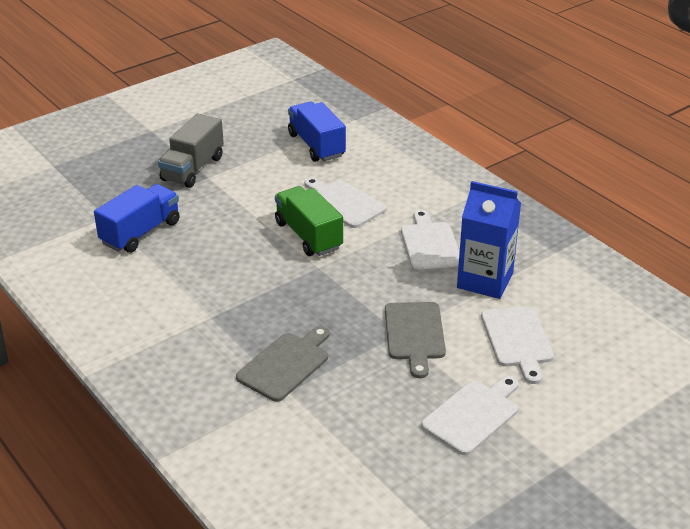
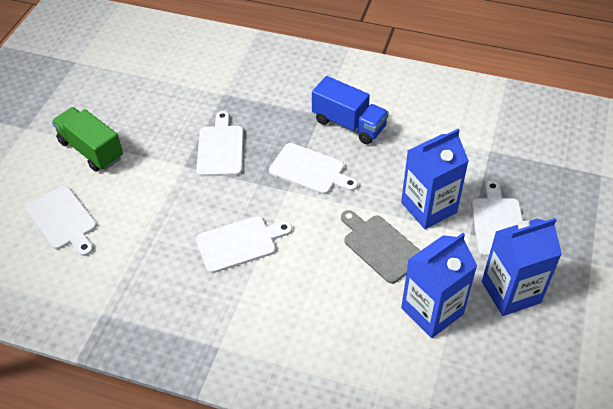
blue carton: [457,181,521,299] = 1 -> [401,129,469,229] [401,233,477,338] [482,218,562,316] = 3
blue truck: [94,184,180,253] [288,102,346,162] = 2 -> [312,76,389,145] = 1
grey cutting board: [236,326,329,402] [385,302,446,378] = 2 -> [341,210,421,284] = 1
grey truck: [158,114,224,188] = 1 -> none = 0
white cutting board: [304,177,387,228] [401,210,460,272] [421,376,519,455] [481,306,554,384] = 4 -> [26,186,97,256] [196,111,244,176] [196,216,292,273] [269,143,358,194] [471,181,523,257] = 5

